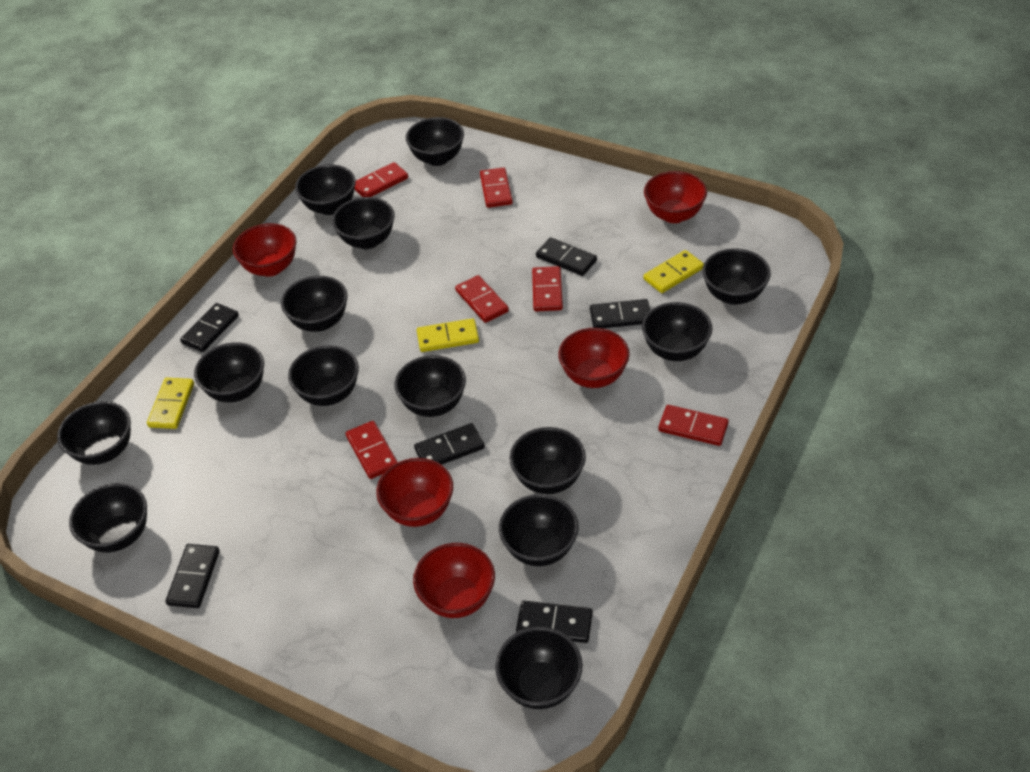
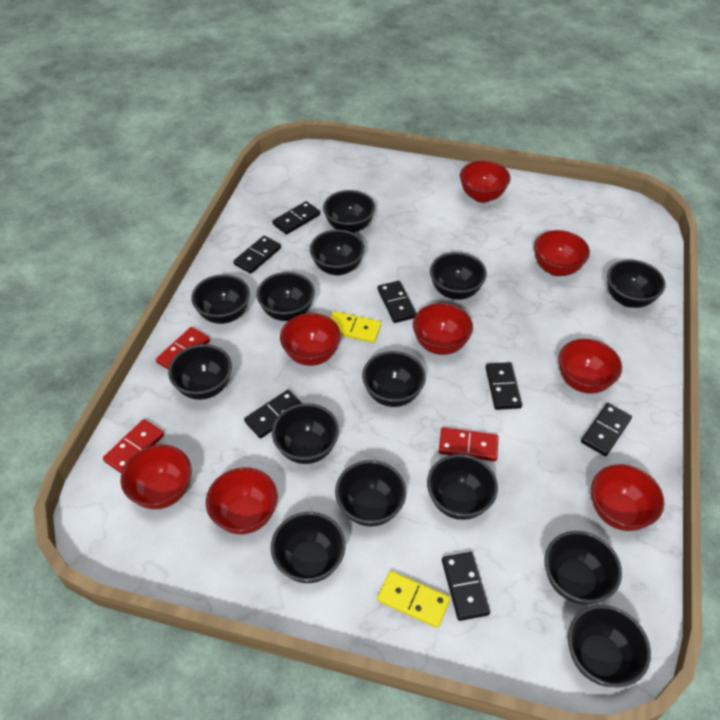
black domino: [166,544,220,608] [180,303,239,352] [414,423,485,465] [516,601,593,643] [536,237,597,276] [590,299,650,328] = 6 -> [233,236,281,274] [244,390,302,438] [272,201,320,235] [378,281,417,323] [442,552,490,621] [485,362,522,410] [581,403,632,456] = 7
red bowl: [233,223,296,277] [376,458,453,527] [413,543,495,618] [558,328,630,388] [644,171,707,223] = 5 -> [121,445,192,509] [206,467,278,534] [280,313,341,366] [413,303,473,355] [460,161,511,203] [534,230,590,276] [558,339,622,394] [591,464,664,531] = 8
red domino: [345,421,398,479] [354,162,408,197] [455,275,509,323] [480,167,513,208] [532,266,563,311] [658,405,729,446] = 6 -> [103,419,164,473] [156,327,210,369] [439,428,499,461] = 3
yellow domino: [147,378,194,429] [417,318,479,352] [643,250,704,293] = 3 -> [331,312,381,343] [377,571,450,628] = 2

